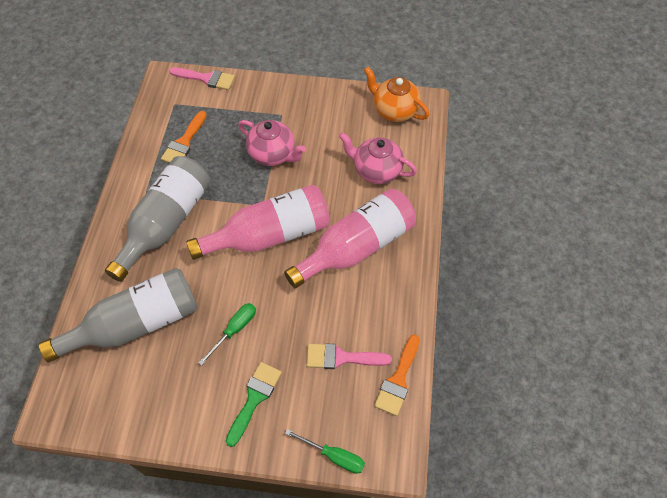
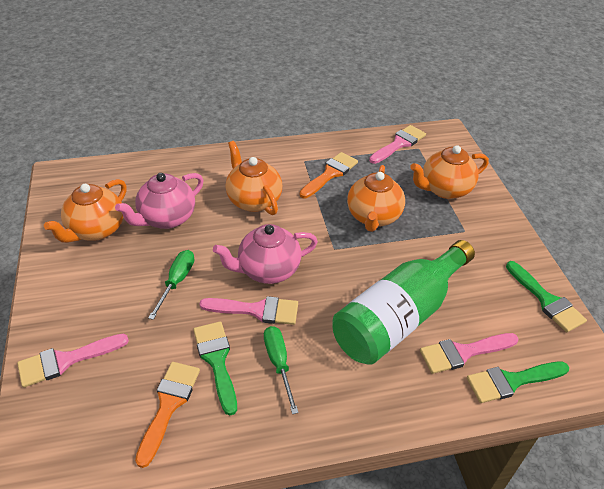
green bottle: none = 0 -> [332,240,475,365] = 1
green brush: [226,362,282,447] = 1 -> [193,321,237,415] [467,362,569,403] [506,261,587,332] = 3
grey bottle: [39,268,198,363] [105,156,210,282] = 2 -> none = 0
orange teapot: [364,67,429,122] = 1 -> [44,179,127,243] [226,141,282,215] [347,165,405,232] [410,145,489,199] = 4
pink bottle: [186,185,330,260] [284,189,416,288] = 2 -> none = 0
pink brush: [169,67,235,90] [306,343,392,369] = 2 -> [17,334,129,387] [199,296,298,325] [369,125,426,164] [420,333,519,374] = 4

